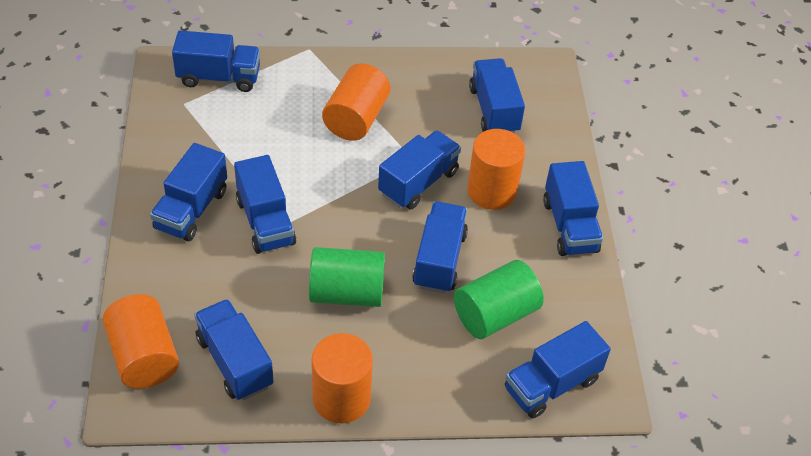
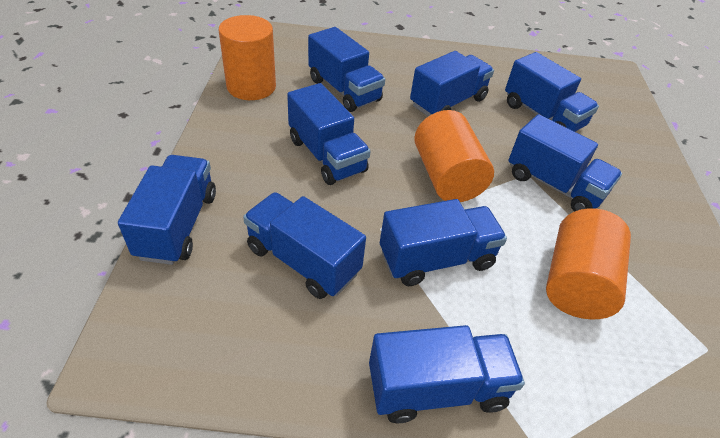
green cylinder: [309,247,385,307] [454,260,544,339] = 2 -> none = 0
orange cylinder: [103,294,179,389] [311,333,373,423] [322,63,390,141] [467,129,525,210] = 4 -> [219,15,276,100] [414,110,494,202] [546,208,631,319] = 3

